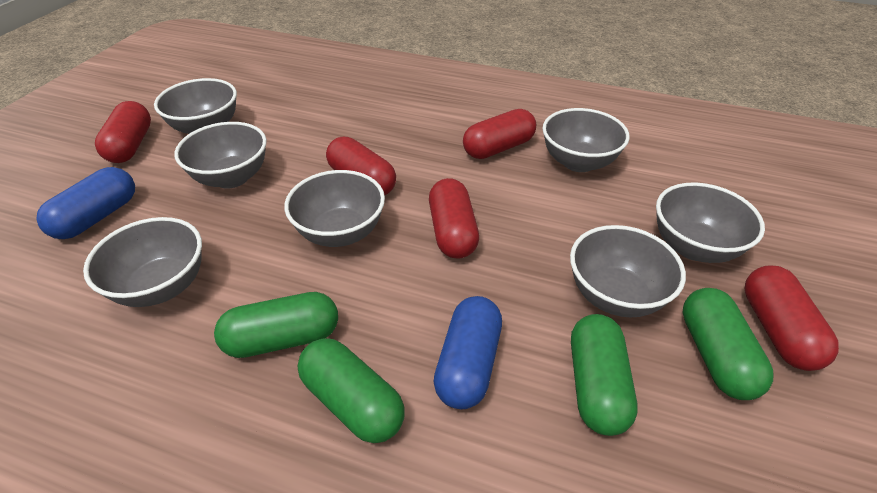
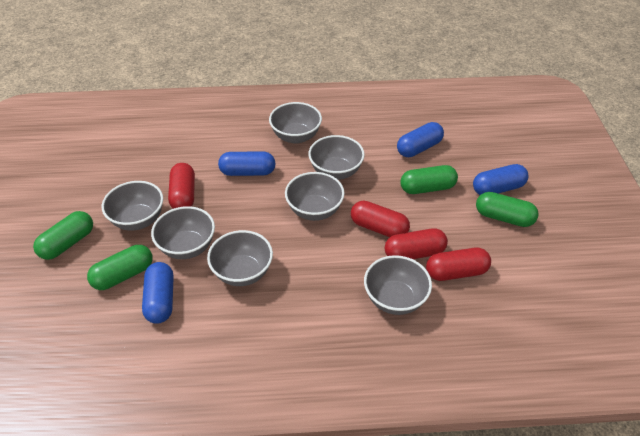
blue capsule: [36,167,135,239] [433,296,502,409] = 2 -> [142,262,174,324] [218,151,276,176] [397,122,444,157] [473,164,529,195] = 4
red capsule: [95,101,151,163] [326,137,396,195] [429,178,479,258] [463,109,536,159] [745,265,839,371] = 5 -> [168,163,195,209] [351,201,410,237] [385,228,448,259] [426,248,491,281] = 4

